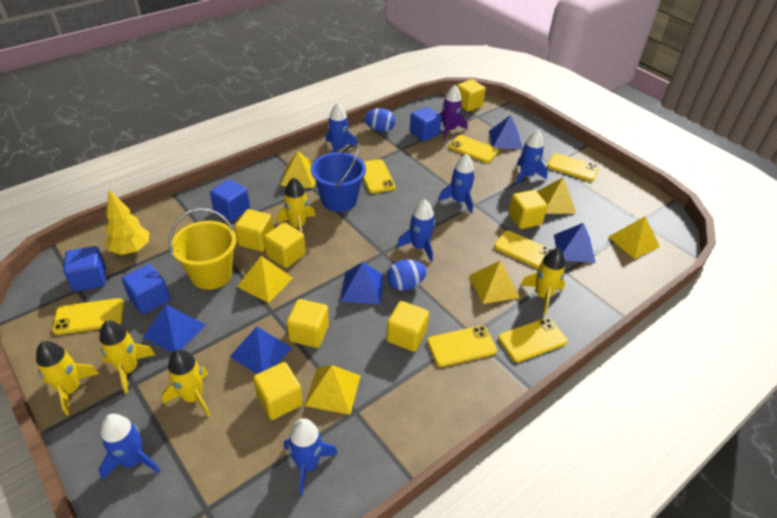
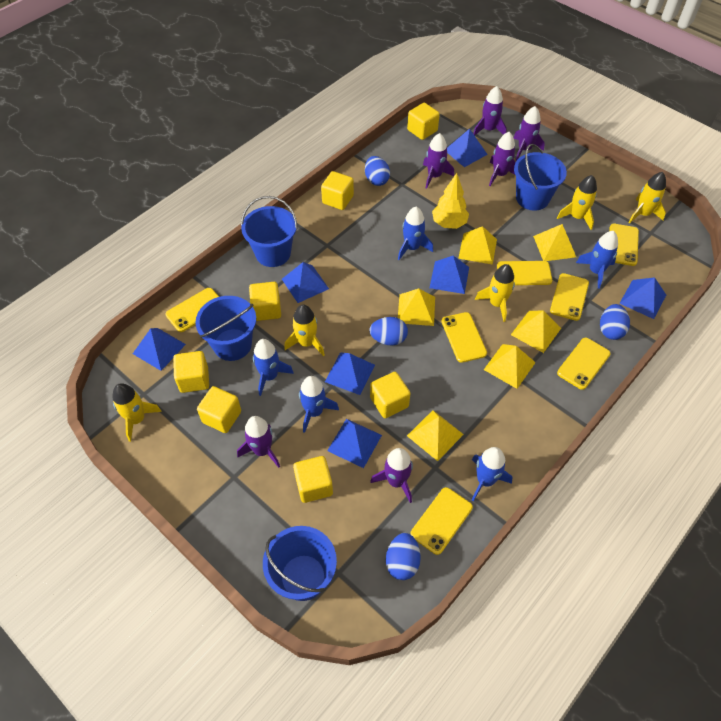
blue bucket: [311,145,366,212] = 1 -> [195,296,256,361] [241,196,298,267] [263,526,337,601] [514,144,567,211] = 4
blue cube: [63,246,106,291] [122,264,170,314] [210,179,250,221] [410,107,442,141] = 4 -> none = 0
blue egg: [365,108,395,132] [387,259,427,291] = 2 -> [365,156,390,186] [369,317,408,345] [386,533,421,580] [600,304,630,340] = 4
blue pyramid: [143,305,205,353] [230,326,292,374] [340,262,384,305] [489,115,522,149] [554,223,596,263] = 5 -> [133,328,186,371] [282,262,329,303] [325,352,375,395] [327,419,382,468] [430,256,469,294] [447,129,488,167] [619,277,666,319] = 7
blue rocket: [99,414,161,480] [284,418,338,496] [326,103,358,153] [397,199,435,262] [438,154,475,214] [515,130,548,186] = 6 -> [253,339,294,396] [299,376,339,433] [398,207,433,260] [472,447,512,501] [576,231,618,289] = 5
purple rocket: [440,85,467,140] = 1 -> [237,416,280,468] [371,448,413,503] [423,133,454,189] [473,86,507,136] [489,132,516,186] [514,106,545,161] = 6
yellow bucket: [169,208,237,290] = 1 -> none = 0

